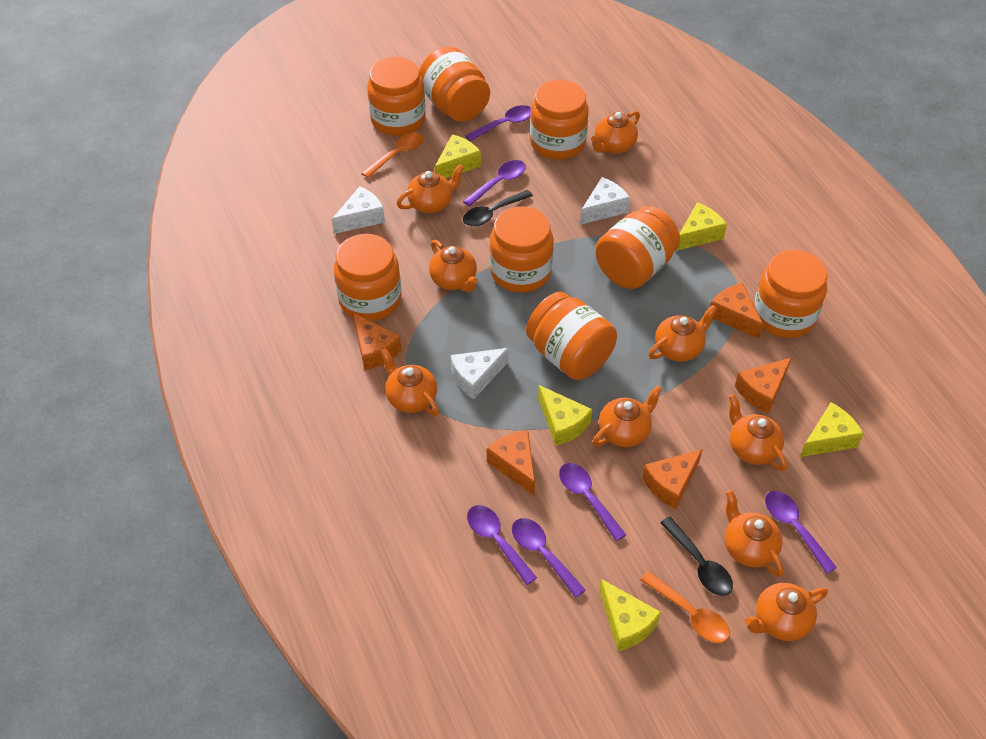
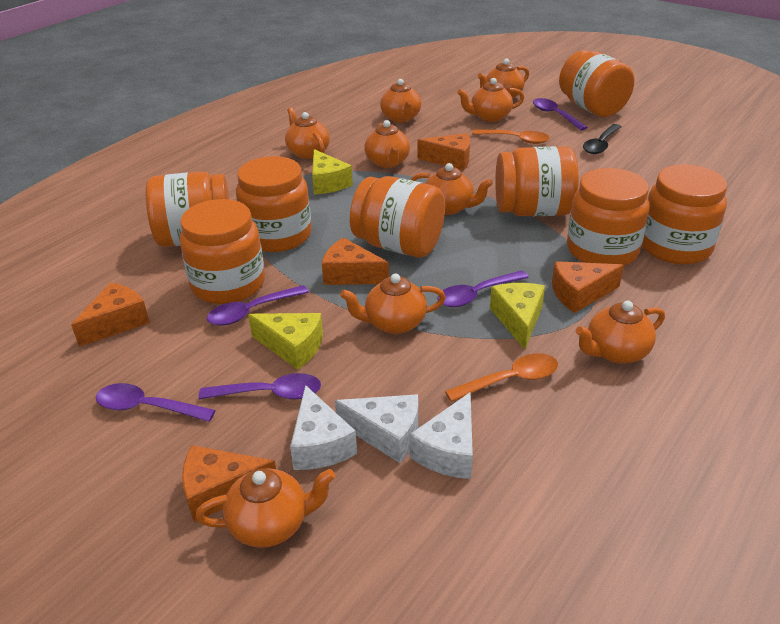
black spoon: [463,190,533,226] [660,517,733,596] = 2 -> [583,124,622,154] = 1
purple spoon: [463,160,526,207] [465,105,531,141] [467,505,537,585] [512,518,586,598] [559,463,626,541] [765,491,837,574] = 6 -> [96,383,215,422] [199,373,321,400] [207,285,309,326] [437,270,529,307] [533,98,588,130] = 5
yellow cheese: [435,134,481,178] [538,385,592,446] [599,579,661,651] [675,202,727,251] [800,402,864,457] = 5 -> [248,313,323,370] [312,149,353,195] [490,283,545,349] = 3

